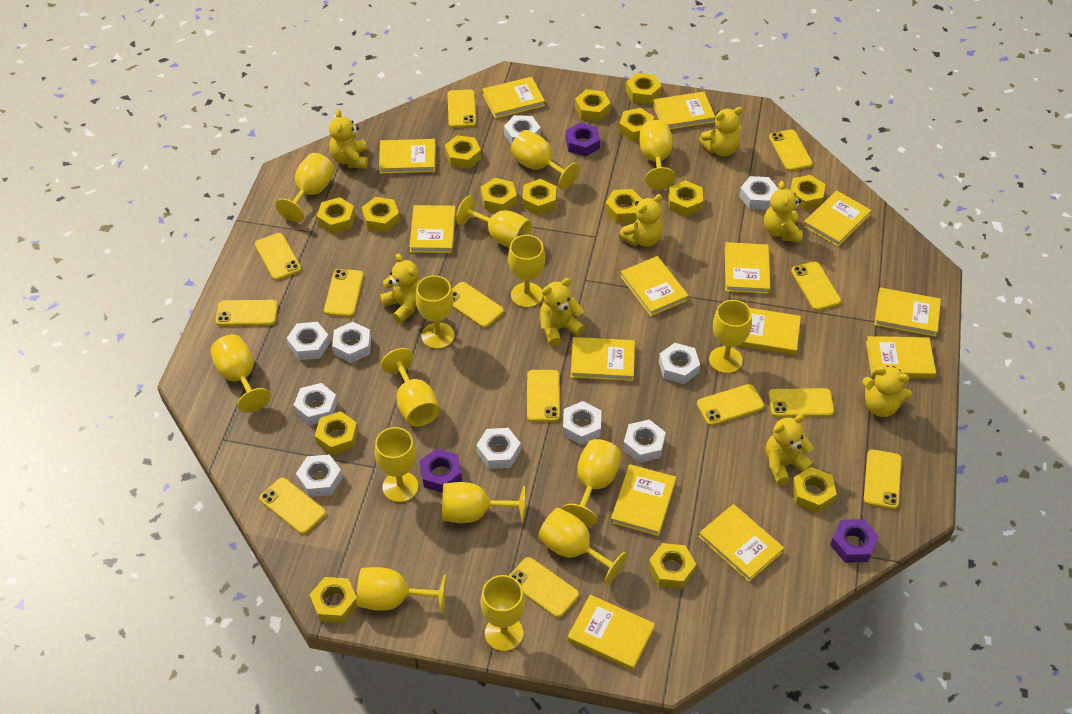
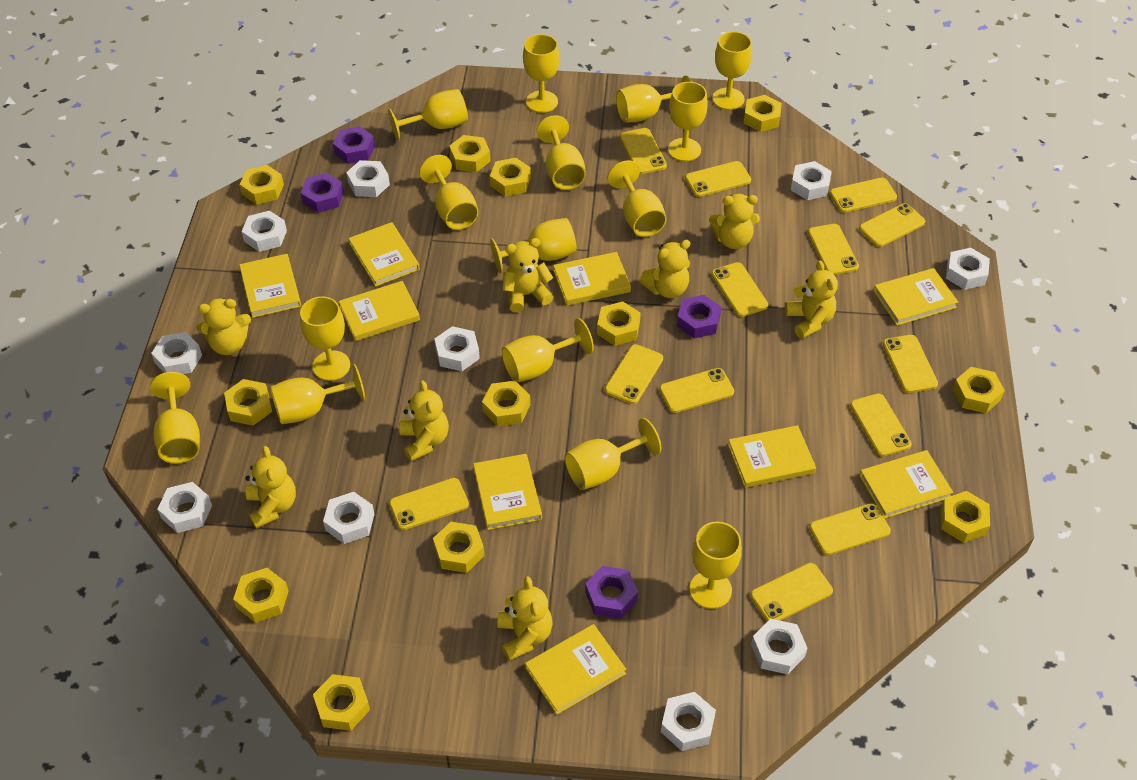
purple nut: [420,449,462,493] [566,122,600,157] [830,519,879,563] = 3 -> [301,173,344,213] [333,126,375,164] [585,566,638,619] [677,295,721,338] = 4
yellow book: [379,139,435,174] [409,205,456,253] [482,77,545,119] [567,595,655,671] [571,337,635,381] [611,464,676,536] [620,256,689,316] [653,92,716,130] [699,504,784,582] [725,242,770,294] [738,308,801,355] [803,191,871,247] [866,336,936,378] [874,288,941,337] = 14 -> [239,254,301,318] [339,281,420,341] [348,222,420,287] [473,454,542,530] [525,624,626,715] [553,252,631,306] [728,425,816,488] [859,450,953,519] [873,268,958,326] = 9
yellow nut: [309,577,357,623] [315,411,358,455] [317,197,355,234] [362,197,400,232] [445,135,481,169] [481,178,517,212] [522,179,556,215] [575,89,611,121] [605,189,642,223] [619,108,654,141] [626,73,662,104] [648,543,696,589] [668,180,703,217] [790,175,825,210] [791,467,837,513] = 15 -> [224,379,272,426] [233,568,288,623] [240,165,284,205] [313,674,370,731] [433,522,485,573] [449,135,491,172] [482,381,530,426] [490,158,531,196] [597,301,641,346] [744,95,782,132] [941,491,990,543] [953,367,1005,413] = 12

